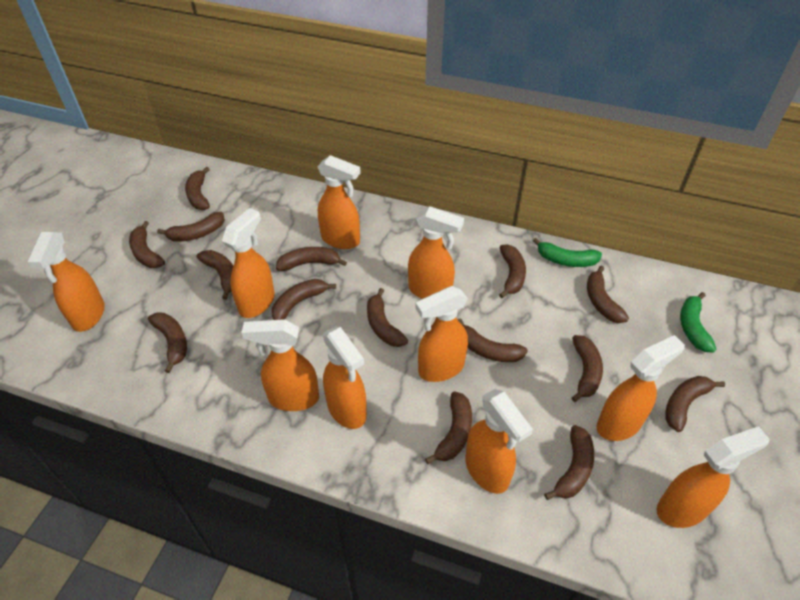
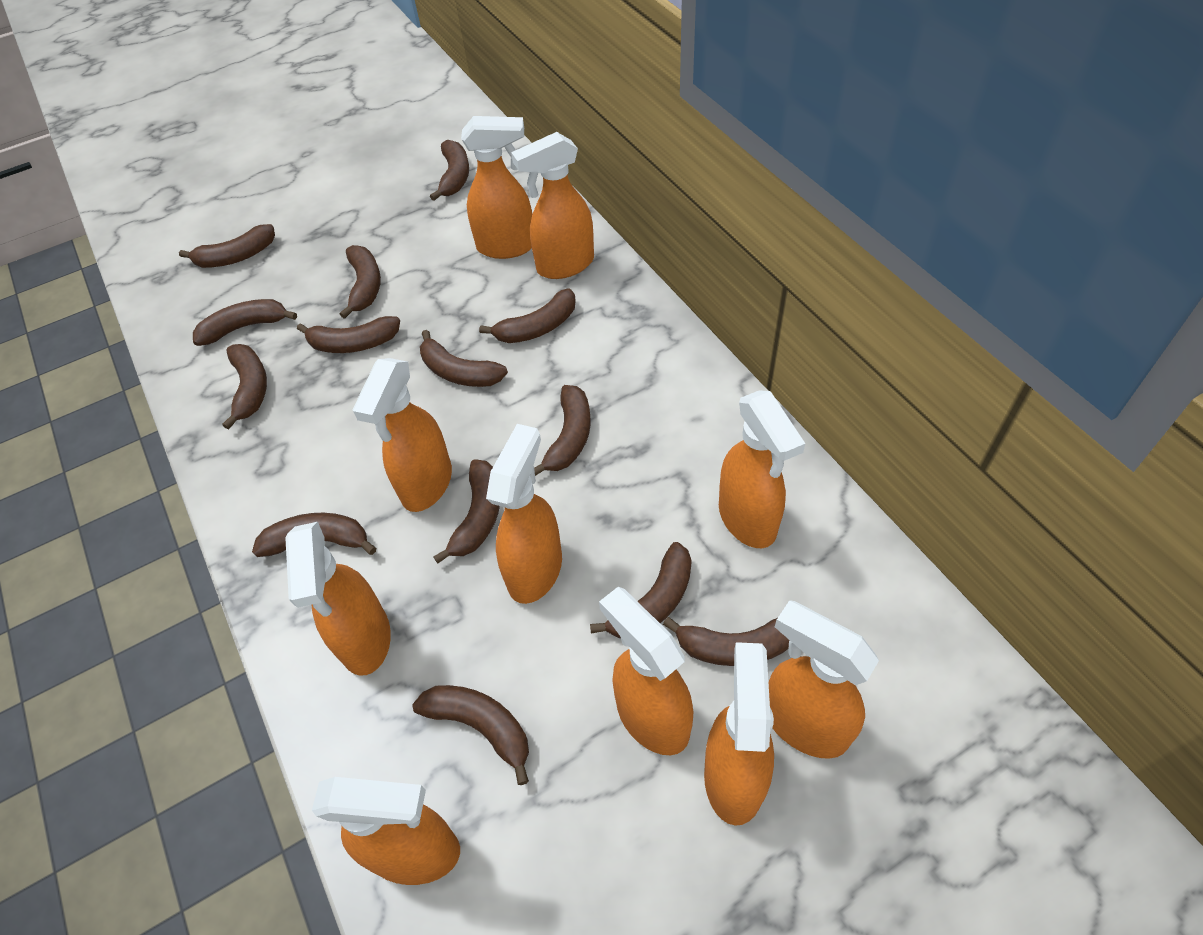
brown banana: [129,221,165,268] [148,313,187,373] [157,212,225,242] [185,167,210,210] [196,250,233,300] [272,279,336,320] [276,247,347,271] [367,288,408,347] [425,391,472,464] [458,318,528,362] [499,244,526,298] [544,425,594,500] [572,335,603,402] [587,266,629,323] [665,376,725,432] = 15 -> [179,224,275,268] [193,299,297,346] [222,344,267,430] [252,513,376,557] [297,316,400,353] [340,245,381,319] [412,685,529,785] [420,330,508,387] [430,140,469,201] [433,459,500,564] [479,288,576,343] [534,385,591,476] [590,542,692,638] [663,617,789,666] = 14
green banana: [533,238,602,267] [680,292,716,353] = 2 -> none = 0

